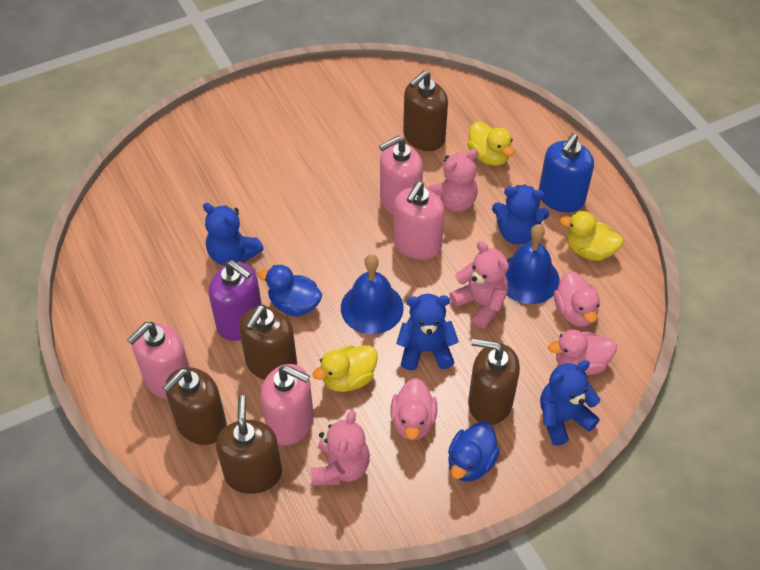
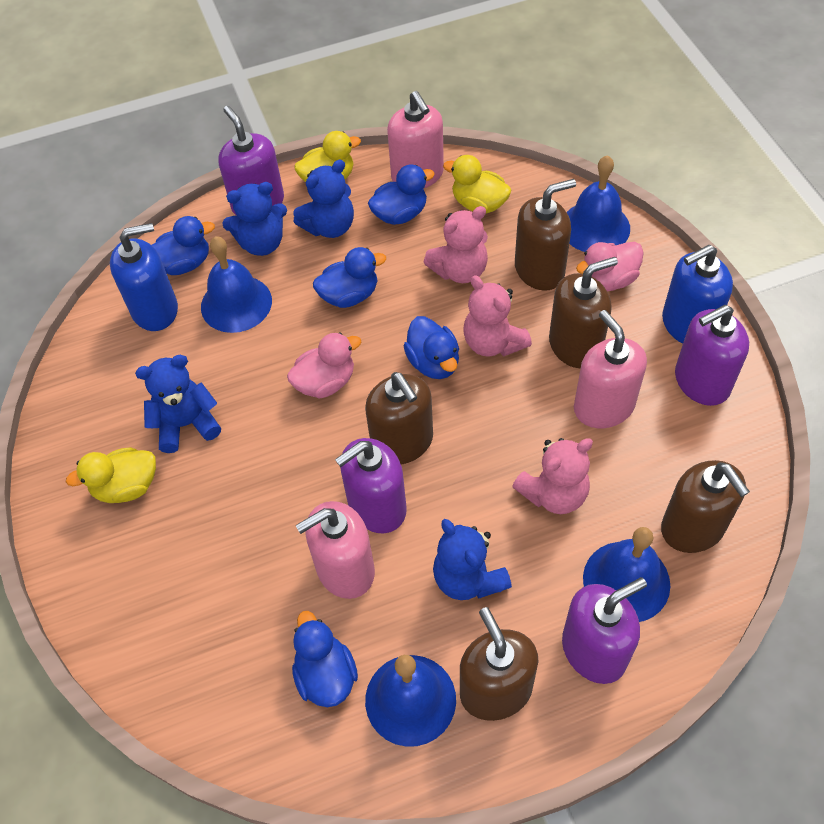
blue bell: [341,254,404,334] [505,224,560,304] = 2 -> [201,236,272,333] [365,655,456,747] [567,155,630,252] [583,527,670,622] = 4
blue duck: [258,265,322,317] [448,422,500,482] = 2 -> [152,216,215,275] [292,611,358,707] [313,247,386,308] [368,164,435,225] [403,316,459,379] = 5
blue soap dispenser: [539,133,594,213] = 1 -> [110,223,178,331] [662,245,733,344] = 2
pink duck: [391,378,437,440] [548,330,617,375] [554,271,600,327] = 3 -> [287,332,361,398] [576,242,644,291] = 2
pink soap dispenser: [127,322,190,400] [261,364,314,446] [379,135,423,215] [394,181,445,260] = 4 -> [296,501,375,599] [387,91,444,188] [574,310,647,428] = 3
purple soap dispenser: [209,260,262,341] = 1 -> [218,106,284,216] [335,438,407,533] [562,577,647,684] [675,305,749,406] = 4

